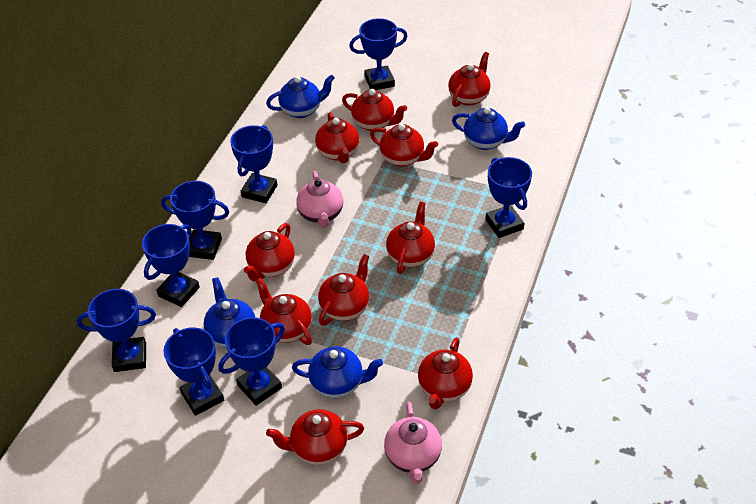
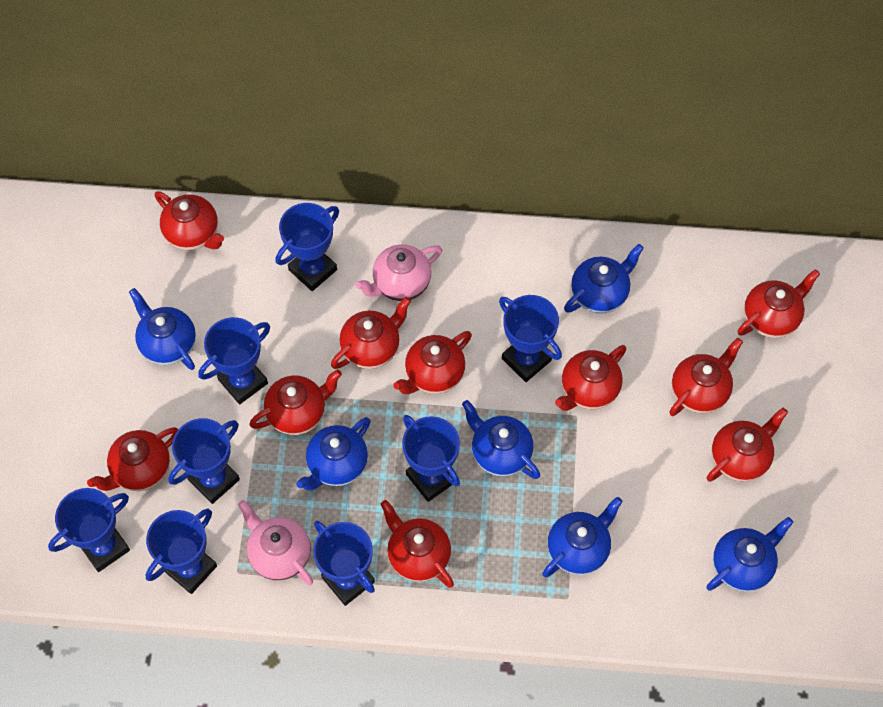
blue teapot: [204,277,256,348] [266,75,335,118] [292,346,383,398] [452,107,525,150] = 4 -> [129,288,196,370] [296,417,371,491] [462,400,540,479] [542,497,623,578] [564,244,644,314] [706,517,793,592] = 6

